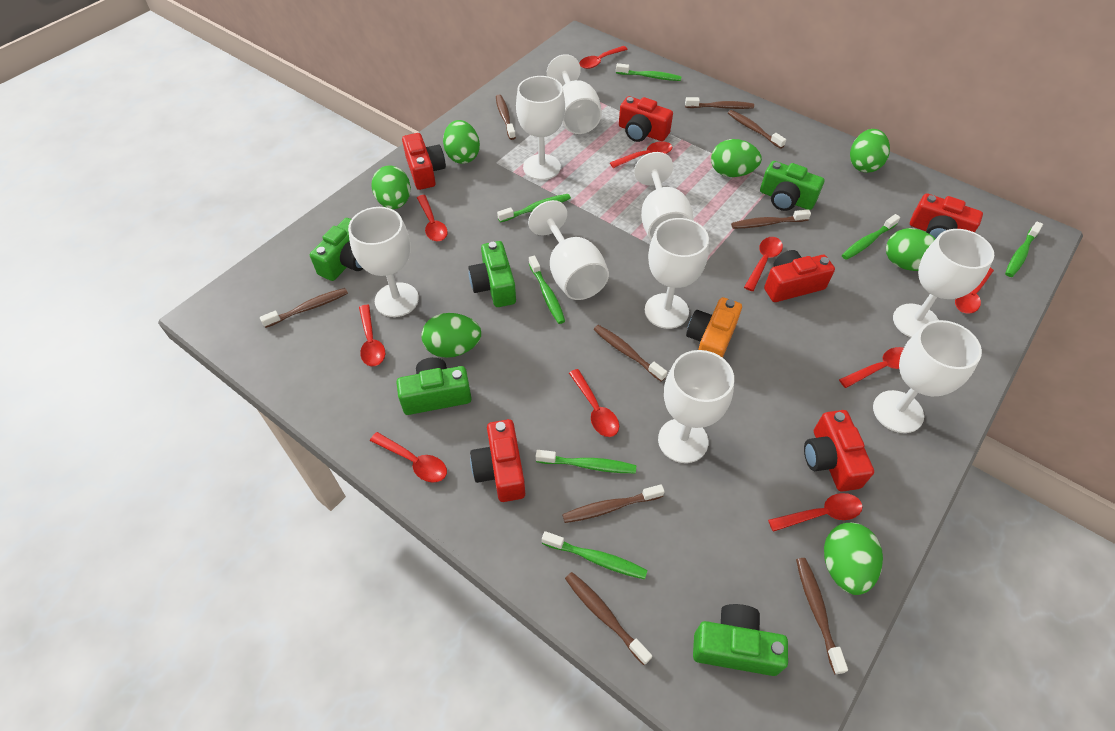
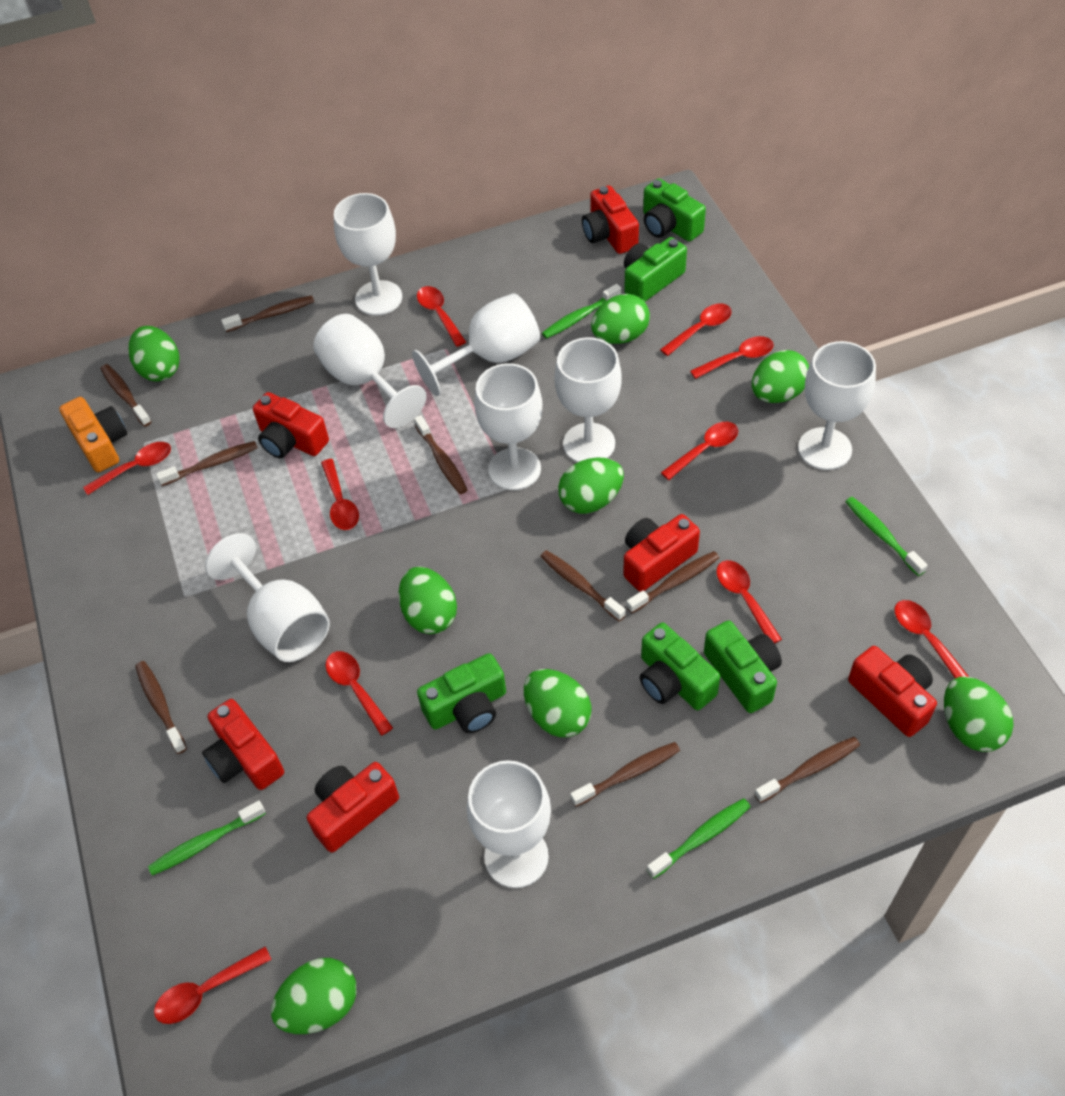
green egg: [371,165,411,209] [421,313,481,358] [443,120,480,164] [711,139,762,177] [824,523,883,595] [850,129,890,173] [886,228,936,271] = 7 -> [129,326,180,381] [271,958,357,1034] [399,567,457,634] [524,669,592,737] [558,457,624,514] [591,294,650,344] [752,350,809,403] [944,677,1014,752] = 8
green toothbrush: [497,194,571,223] [529,255,565,324] [536,450,636,473] [542,531,648,579] [616,63,682,81] [842,214,900,260] [1005,221,1043,277] = 7 -> [148,800,266,876] [542,284,621,339] [647,798,751,879] [845,497,928,576] = 4
white goblet: [348,207,419,317] [516,76,565,180] [528,200,609,300] [547,54,602,134] [634,152,694,241] [645,218,709,329] [658,350,734,463] [873,320,982,433] [893,229,994,337] = 9 -> [205,533,330,662] [313,314,427,428] [334,193,402,315] [412,293,540,396] [467,760,551,888] [474,363,542,490] [554,337,622,462] [798,341,876,470] = 8

